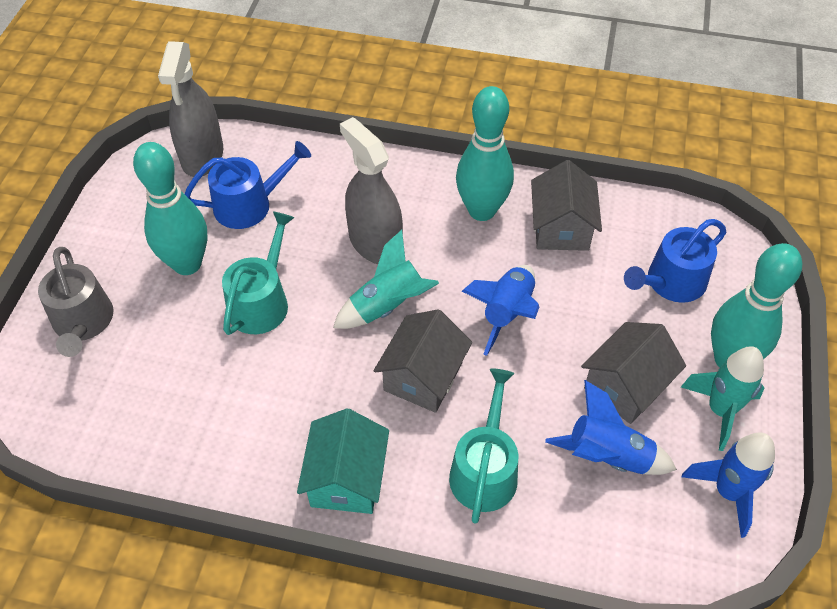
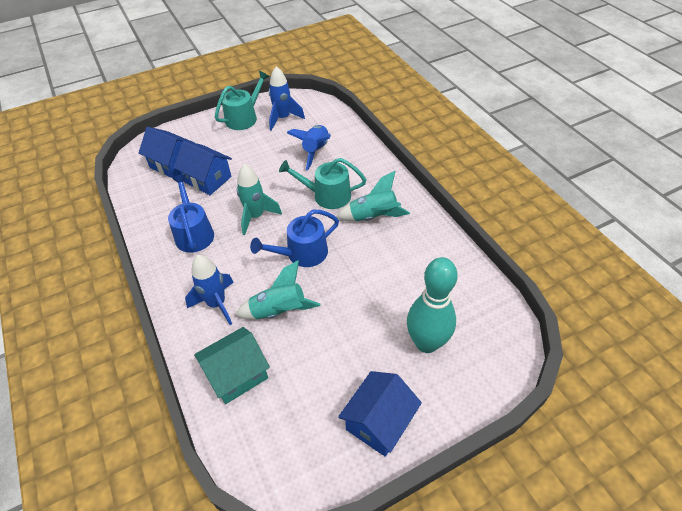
blue house: none = 0 -> [139,127,195,178] [174,141,232,195] [338,371,422,457] = 3
grey house: [374,309,472,413] [531,160,602,251] [581,322,686,424] = 3 -> none = 0
grey spray bottle: [158,41,223,177] [340,117,403,264] = 2 -> none = 0
grey watering can: [38,247,113,357] = 1 -> none = 0
turquoise bowling pin: [133,142,208,275] [456,86,514,221] [711,243,802,368] = 3 -> [407,257,458,353] = 1
turquoise rocket: [333,230,439,329] [681,346,764,451] = 2 -> [235,260,321,319] [237,164,282,235] [336,171,410,221] = 3

